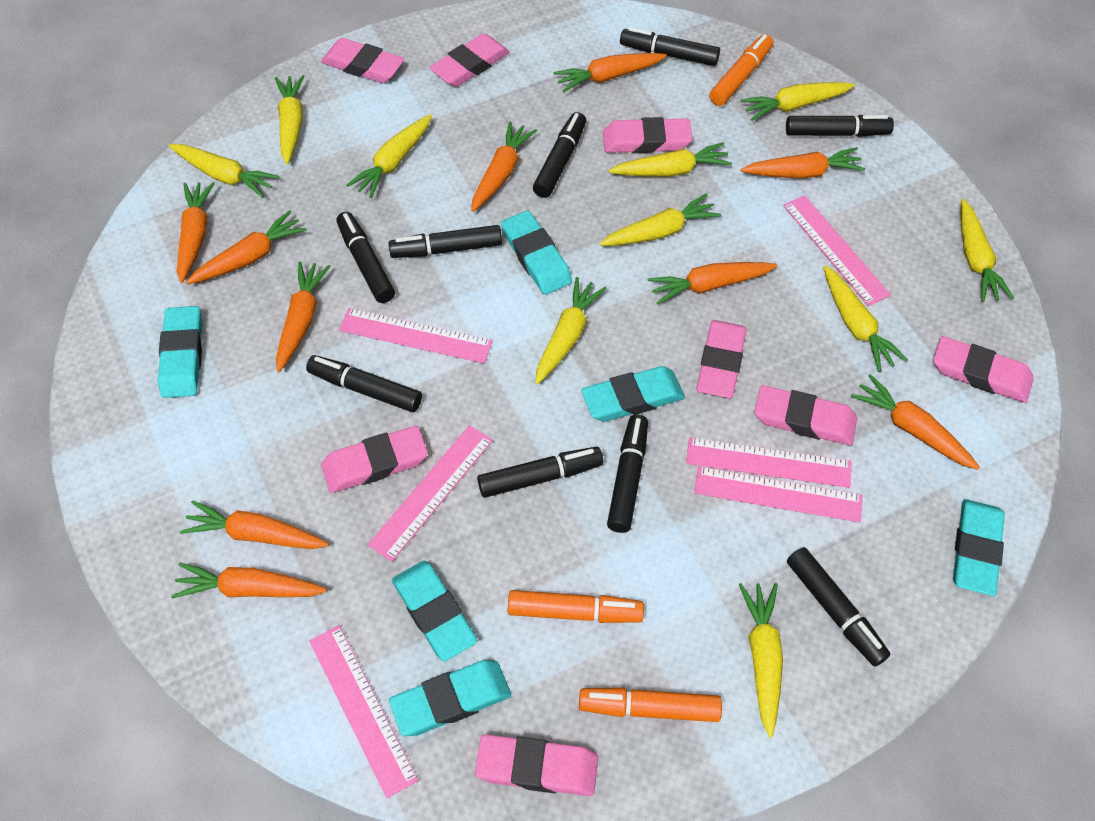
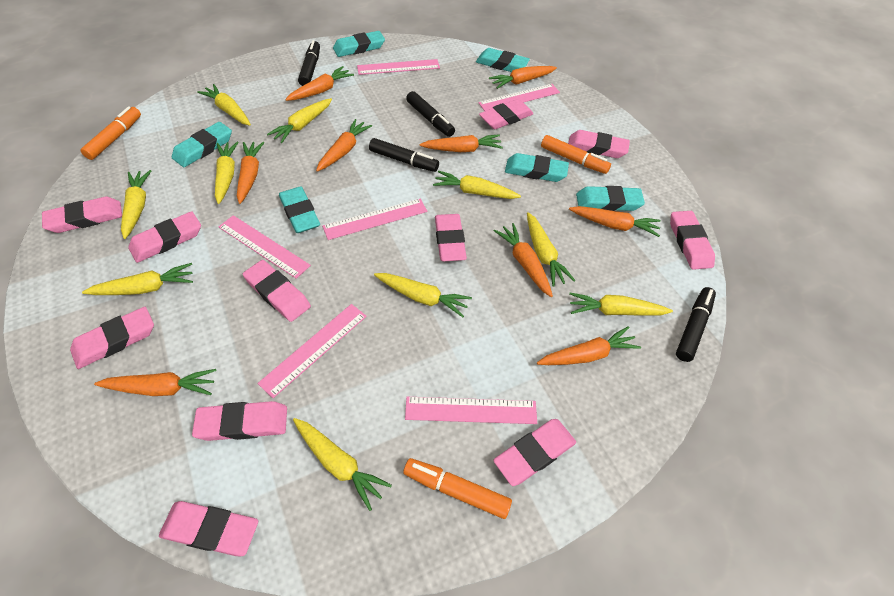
black marker: [306,355,422,412] [336,212,395,303] [388,225,502,258] [477,447,603,498] [533,112,586,198] [607,414,648,533] [620,27,720,66] [786,115,894,137] [787,547,890,667] = 9 -> [298,40,320,86] [369,138,439,172] [406,91,455,137] [676,287,716,362] = 4
orange carrot: [171,563,327,598] [177,182,215,283] [180,500,329,549] [186,210,307,284] [276,261,331,372] [471,121,537,212] [553,53,667,93] [648,262,777,305] [741,147,865,179] [851,374,980,470] = 10 -> [94,369,217,396] [237,142,264,204] [285,66,354,101] [316,119,372,172] [420,134,503,152] [489,66,557,89] [494,223,553,297] [537,326,641,365] [569,206,661,237] = 9
pink eraser: [321,38,405,83] [321,426,428,493] [429,33,510,87] [475,734,598,796] [603,117,692,153] [696,320,746,398] [754,385,857,445] [933,336,1034,403] = 8 -> [42,197,122,233] [70,307,154,369] [128,211,201,263] [159,501,258,556] [192,401,287,441] [243,260,311,322] [435,214,467,261] [479,99,533,129] [493,419,576,486] [568,130,630,158] [670,211,715,270] = 11

